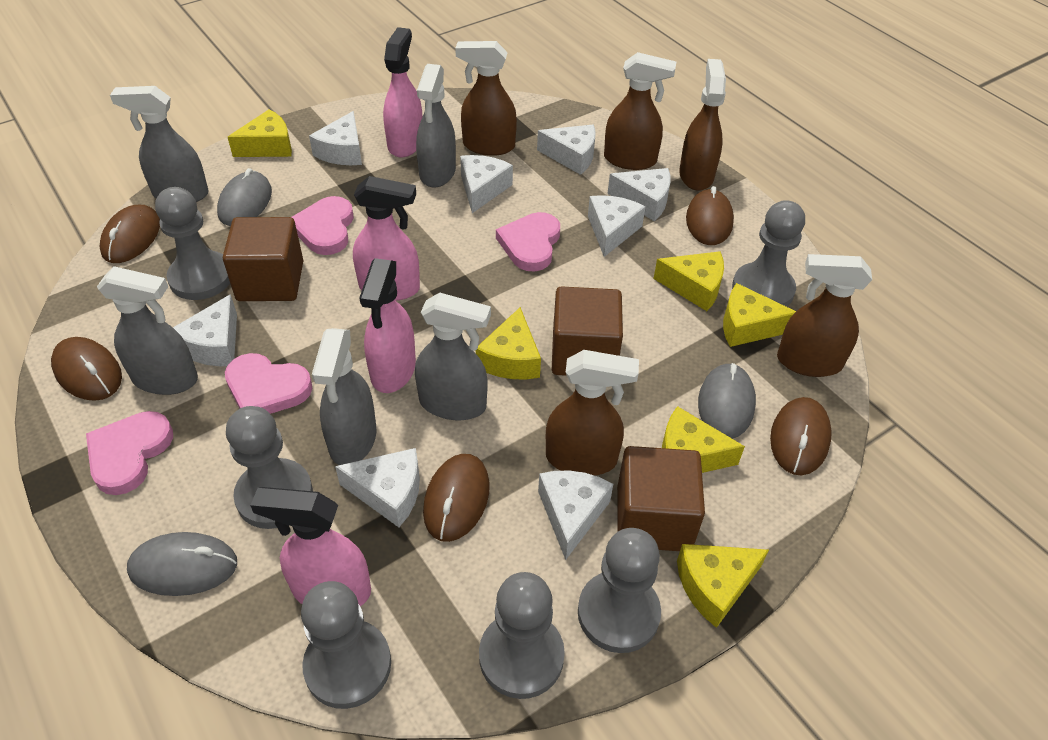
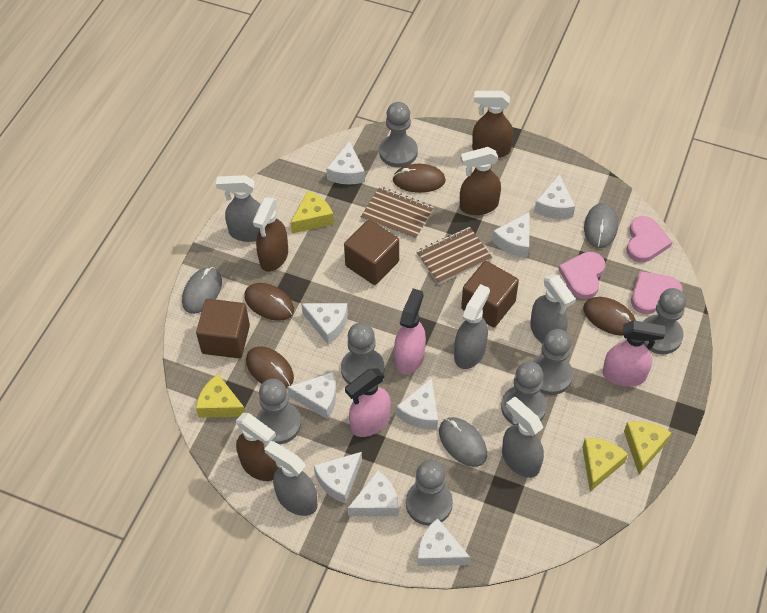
brown mouse: [51,337,122,401] [99,205,160,263] [423,454,490,542] [686,186,734,245] [770,397,832,476] = 5 -> [244,283,294,321] [246,346,294,389] [392,164,446,193] [583,297,636,336] = 4
brown notebook: none = 0 -> [361,187,434,240] [416,227,492,285] = 2
brown spray bottle: [455,41,517,156] [546,350,639,476] [604,52,676,170] [679,59,726,191] [777,254,872,377] = 5 -> [236,413,280,481] [253,197,288,272] [460,147,501,215] [472,91,513,158] = 4
grey pawn: [155,187,230,300] [226,406,313,529] [301,581,391,709] [479,572,565,699] [578,528,661,653] [732,200,805,307] = 6 -> [256,379,301,444] [341,323,385,384] [379,102,418,167] [406,460,453,526] [501,361,546,425] [532,329,573,395] [643,288,686,354] = 7
pink heart: [86,411,173,495] [225,353,312,414] [292,196,354,255] [496,212,560,272] = 4 -> [558,252,605,299] [626,216,672,262] [631,271,682,314] = 3
pink spray bottle: [250,487,371,606] [353,176,420,301] [359,258,416,393] [383,27,423,158] = 4 -> [345,368,391,437] [394,289,426,375] [602,320,665,387] = 3
white cheese: [173,294,237,366] [309,111,362,165] [335,448,420,527] [460,155,513,213] [537,125,596,175] [538,470,613,560] [588,195,645,257] [607,168,671,221] = 8 -> [287,372,336,419] [301,303,348,345] [314,452,362,504] [326,141,365,185] [348,470,399,516] [396,378,438,429] [418,518,470,566] [492,212,529,258] [534,174,575,219] = 9
yellow cheese: [228,109,292,157] [476,307,541,379] [654,251,724,311] [662,406,745,473] [677,544,769,628] [723,283,796,347] = 6 -> [196,374,246,418] [290,191,334,233] [582,438,628,492] [624,421,671,474] = 4

